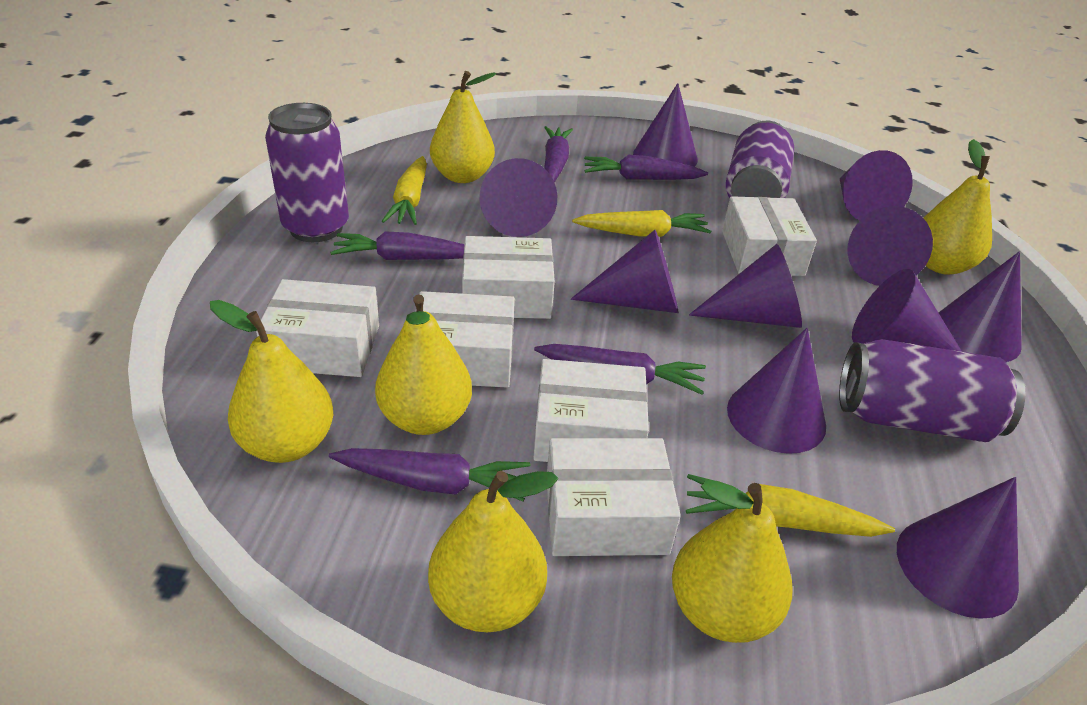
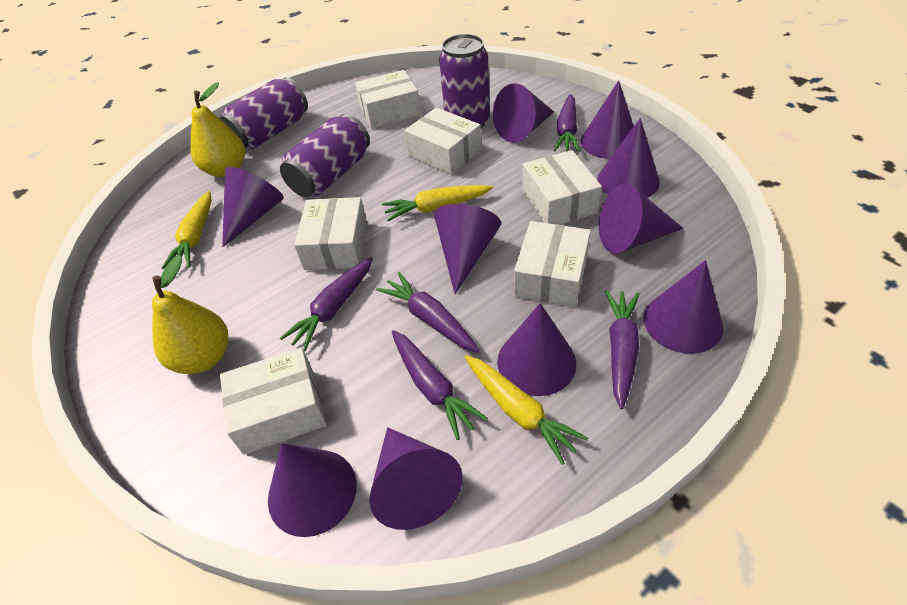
yellow pear: [210,300,333,463] [375,294,472,435] [428,471,558,632] [430,71,496,183] [672,480,792,643] [924,139,992,275] = 6 -> [152,255,228,374] [191,82,245,177] = 2

